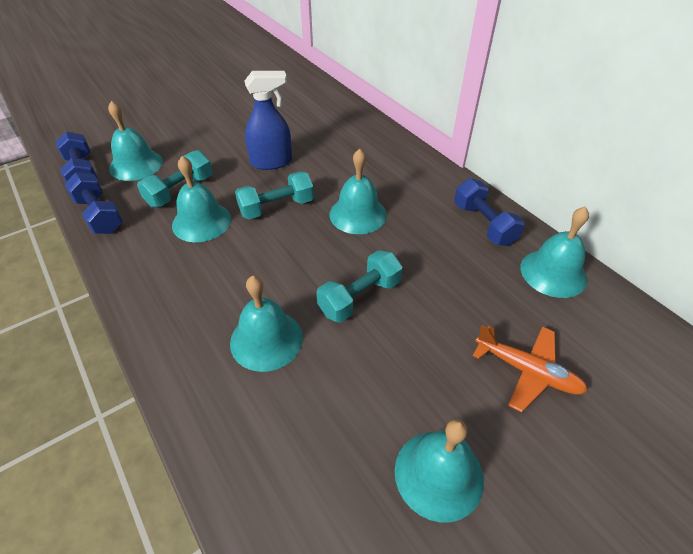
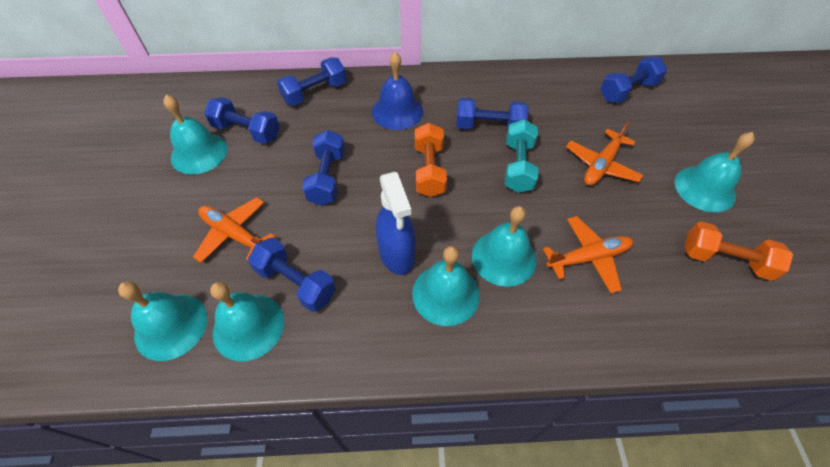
blue bell: none = 0 -> [372,52,423,130] = 1
blue dumbbell: [56,131,98,182] [64,172,123,234] [454,178,525,246] = 3 -> [204,97,280,144] [248,238,336,312] [277,57,346,106] [302,130,345,206] [456,98,529,129] [600,57,667,103] = 6
orange dumbbell: none = 0 -> [415,123,447,197] [684,221,793,281] = 2
orange plane: [473,325,588,412] = 1 -> [193,197,275,263] [543,216,633,293] [566,121,644,186] = 3
turquoise dumbbell: [137,150,213,207] [235,171,314,219] [316,250,403,322] = 3 -> [505,119,539,193] = 1

